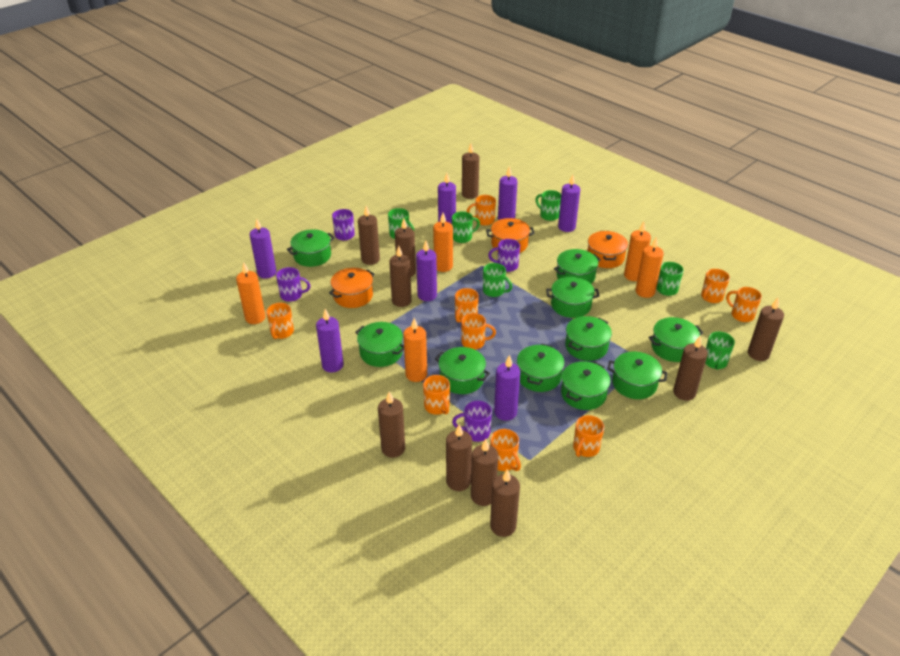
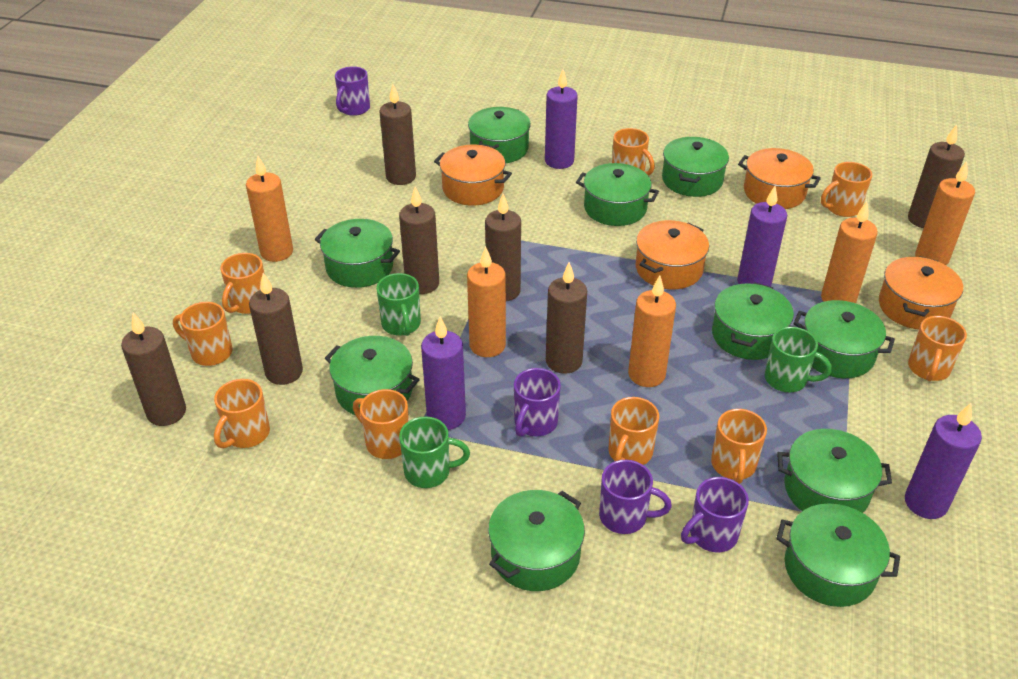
brown candle: [358,206,380,265] [378,391,405,458] [389,246,412,307] [395,218,416,277] [446,424,472,491] [462,144,479,199] [471,439,498,506] [490,469,520,537] [673,336,708,401] [748,298,784,361] = 10 -> [121,313,186,426] [249,273,303,385] [379,84,416,185] [399,187,439,294] [485,194,521,301] [546,262,587,374] [908,125,965,228] = 7
green mug: [388,208,414,239] [452,211,480,243] [483,263,512,297] [535,190,561,221] [656,262,684,296] [705,331,735,370] = 6 -> [376,273,421,336] [399,416,470,488] [765,327,832,392] = 3
orange pot: [329,268,375,308] [486,218,535,253] [587,231,628,268] = 3 -> [434,145,512,206] [635,220,709,289] [738,148,821,209] [879,256,963,330] = 4
purple candle: [250,218,277,278] [316,309,344,373] [416,241,437,301] [438,173,456,224] [494,355,520,421] [498,166,518,220] [558,175,580,232] = 7 -> [421,316,466,430] [545,70,578,169] [737,186,787,287] [905,403,982,519] = 4

